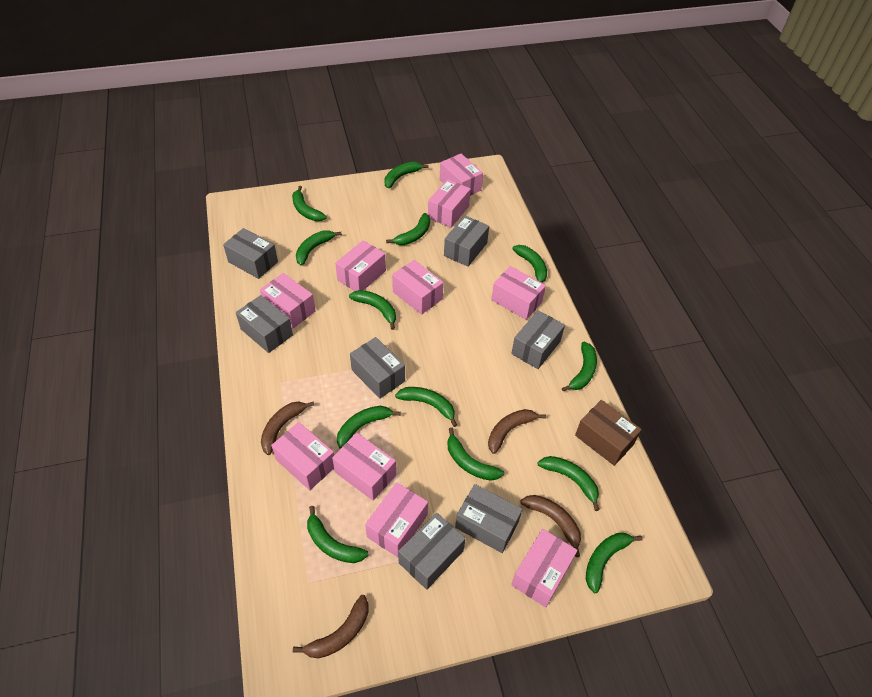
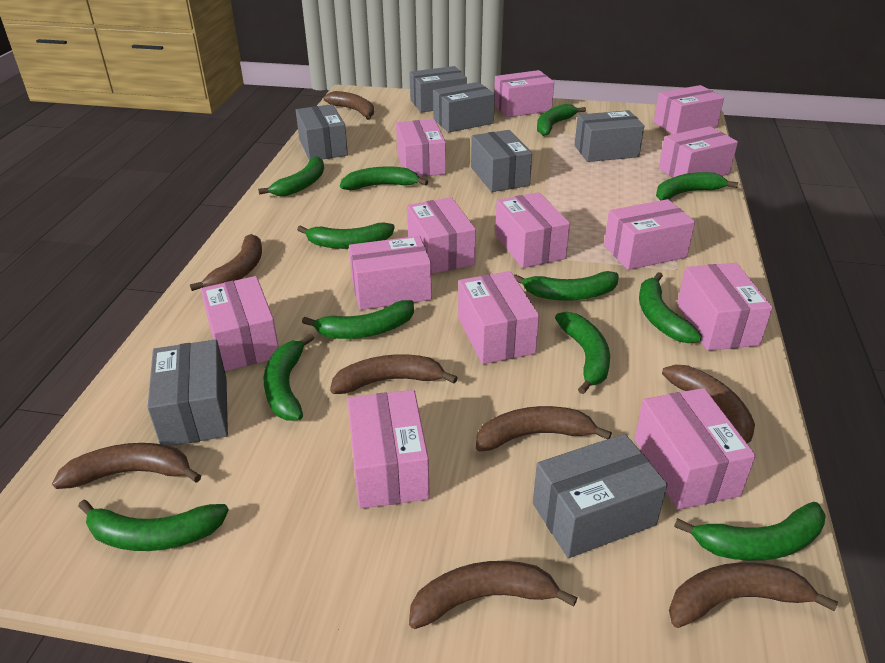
brown banana: [261,401,314,455] [293,595,368,658] [488,409,546,454] [520,495,581,557] = 4 -> [52,443,201,489] [190,234,262,291] [324,91,374,120] [330,354,458,394] [409,561,577,629] [476,406,612,452] [662,365,755,444] [669,562,838,628] = 8
brown box: [575,400,642,466] = 1 -> none = 0
green banana: [292,186,327,221] [296,230,342,266] [307,506,368,563] [337,406,401,449] [349,290,396,330] [384,162,429,188] [386,213,430,245] [395,387,457,427] [448,427,504,481] [512,245,547,283] [537,456,599,511] [562,342,597,391] [586,533,643,593] = 13 -> [78,500,229,551] [258,156,324,196] [264,334,314,421] [297,223,395,249] [302,300,414,339] [340,166,428,190] [514,271,619,301] [537,104,586,136] [555,312,610,394] [639,272,702,343] [656,172,738,200] [674,502,826,561] = 12
pink box: [260,273,316,328] [271,422,334,490] [332,433,396,501] [335,240,386,291] [365,482,428,557] [392,260,444,315] [428,179,471,228] [440,154,483,196] [491,266,546,320] [511,529,578,608] = 10 -> [201,276,279,371] [348,390,430,509] [349,236,432,310] [396,119,446,177] [407,197,476,274] [458,271,539,364] [494,70,554,117] [495,192,570,268] [604,199,695,270] [635,388,756,510] [654,85,724,134] [659,126,738,178] [677,263,773,351] = 13

